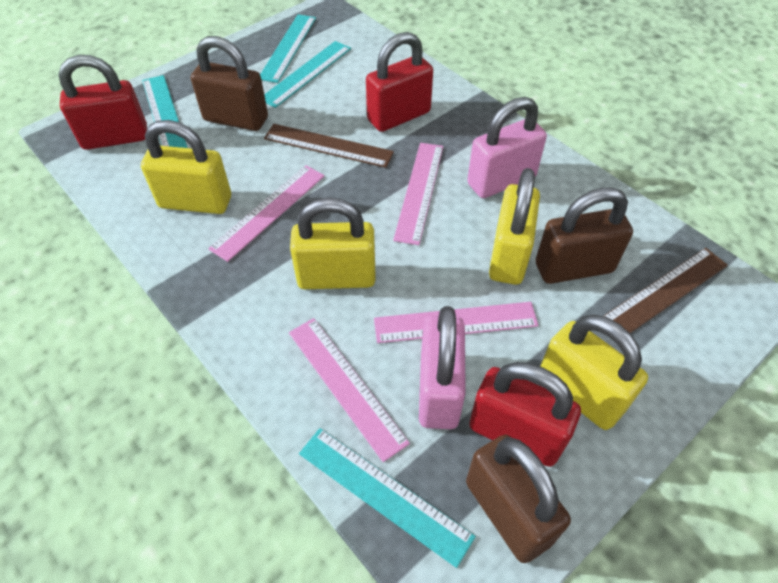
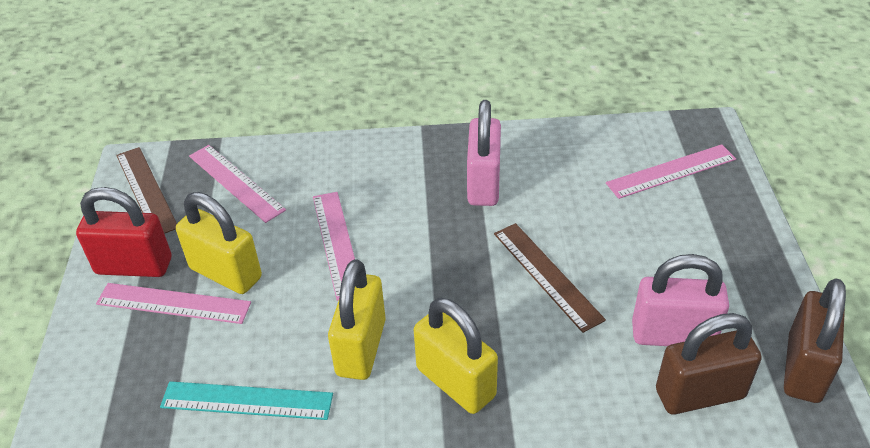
brown padlock: [191,36,268,131] [466,435,571,563] [536,188,633,284] = 3 -> [656,313,762,414] [784,278,846,403] = 2
red padlock: [58,55,147,150] [366,32,433,132] [469,362,581,467] = 3 -> [76,187,171,277] = 1
turquoise ruler: [142,75,188,148] [260,14,316,83] [264,41,351,108] [299,428,476,568] = 4 -> [160,381,333,420] = 1
yellow padlock: [141,120,231,214] [290,198,376,289] [489,168,540,285] [540,315,648,430] = 4 -> [176,192,262,294] [328,259,386,380] [414,298,498,414] = 3

